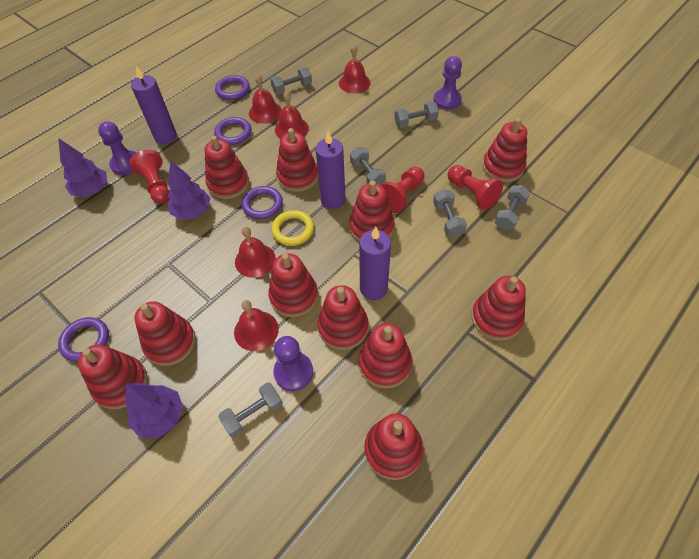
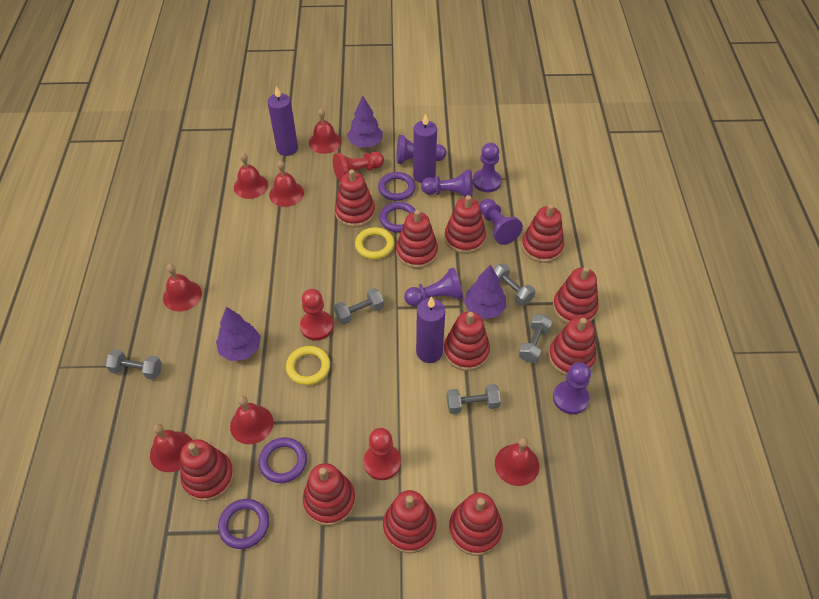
grey dumbbell: [218,382,283,438] [270,67,312,94] [350,147,386,185] [394,101,439,128] [433,189,467,237] [495,185,531,230] = 6 -> [105,349,162,380] [334,288,384,325] [447,384,501,414] [494,264,535,306] [518,314,553,363] = 5
purple pawn: [98,121,136,175] [273,336,313,391] [433,56,462,110] = 3 -> [396,135,446,164] [404,268,463,306] [421,169,473,197] [473,143,502,192] [480,199,523,245] [553,362,591,414] = 6
red bell: [234,300,279,351] [235,227,276,278] [249,74,282,124] [275,91,309,139] [339,45,371,93] = 5 -> [150,424,192,472] [163,264,202,312] [230,396,273,444] [234,153,268,199] [269,160,304,207] [309,108,342,154] [495,437,539,486] = 7
yellow ring: [271,210,314,246] = 1 -> [286,346,330,385] [355,227,395,259] = 2

